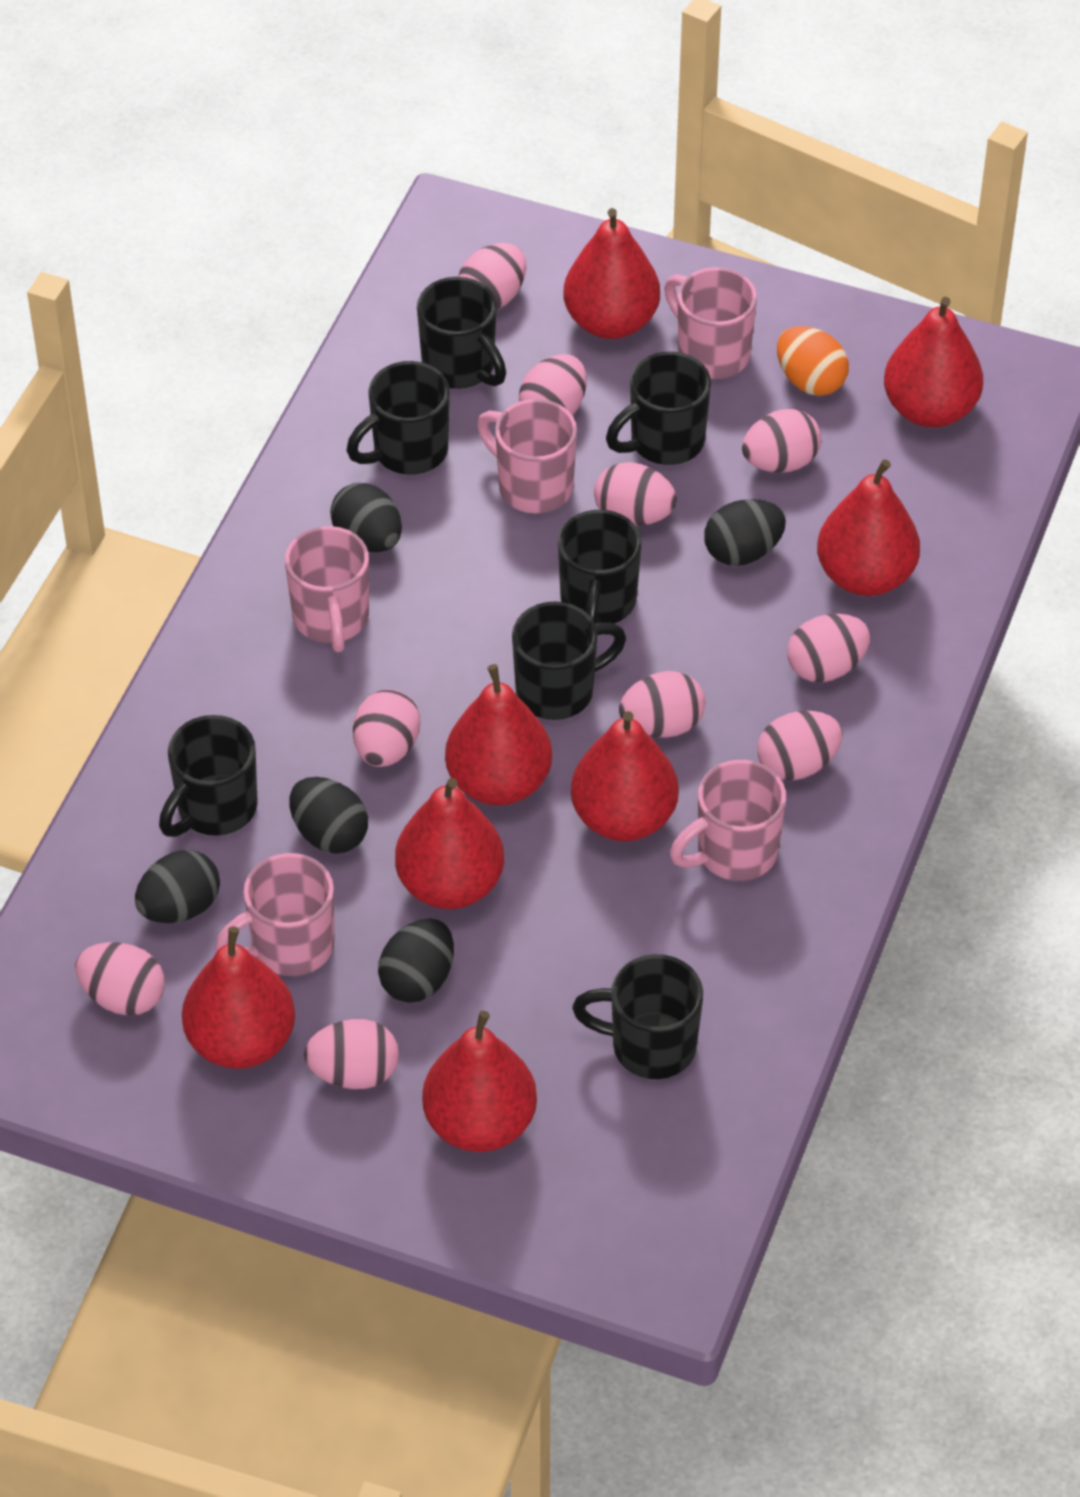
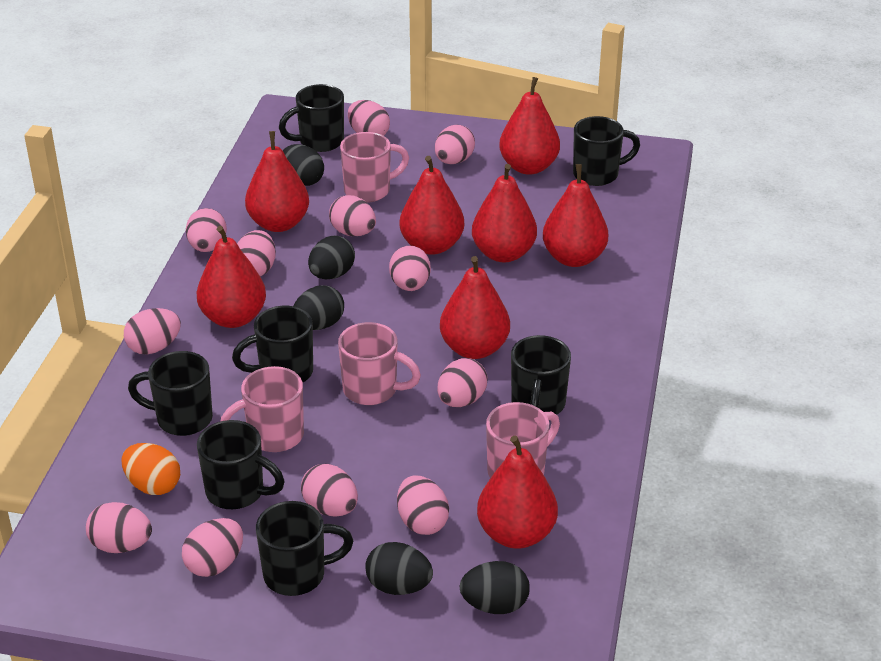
pink egg: [75,942,165,1015] [304,1019,399,1089] [353,689,420,767] [458,243,526,310] [519,354,587,416] [594,462,677,526] [619,671,705,738] [742,409,821,473] [757,711,843,781] [787,614,870,683] = 10 -> [86,502,152,553] [124,308,181,355] [182,518,243,577] [186,208,227,252] [237,230,276,277] [301,464,358,517] [329,195,376,236] [348,100,390,136] [389,246,431,291] [397,475,449,535] [435,124,475,164] [437,358,488,407] = 12
pink mug: [215,853,334,976] [285,526,369,652] [477,399,577,513] [664,267,757,379] [670,760,786,881] = 5 -> [220,366,304,452] [338,322,421,405] [340,132,409,203] [486,402,560,478] = 4

